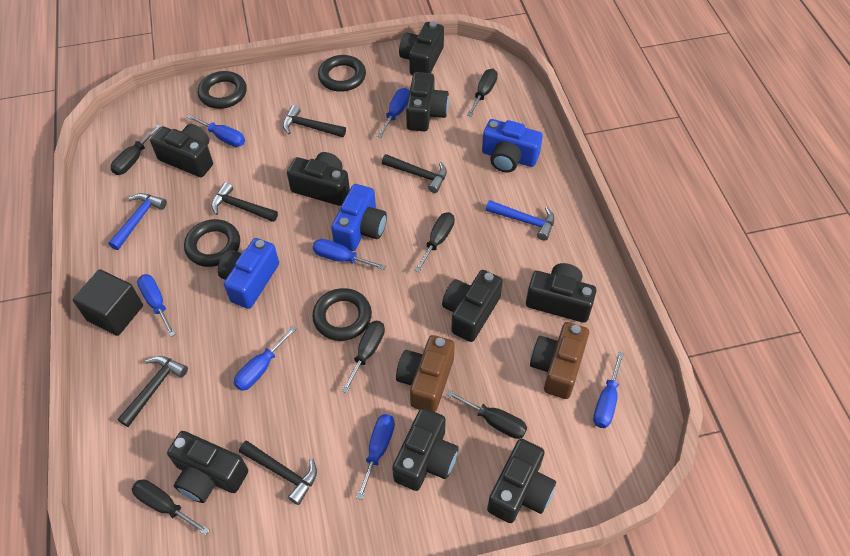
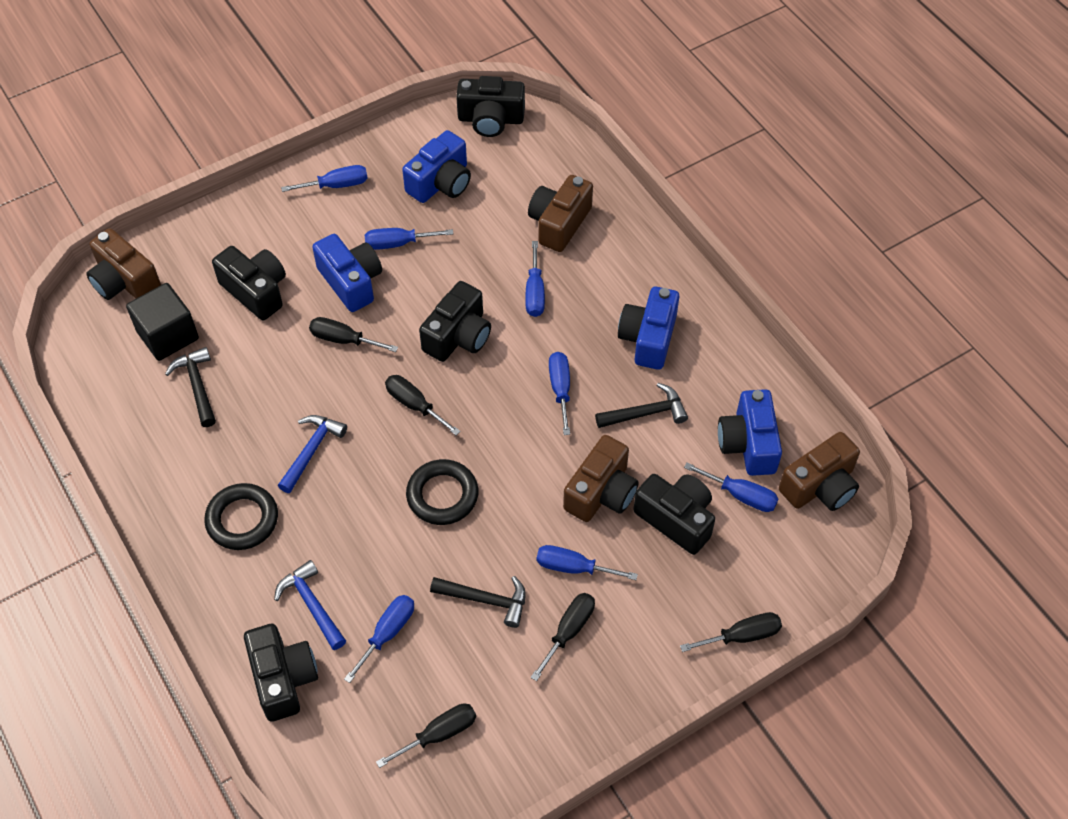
black camera: [150,124,213,177] [167,431,248,503] [287,152,350,206] [392,408,459,491] [399,22,444,75] [406,72,449,132] [442,270,503,342] [487,439,556,523] [526,263,596,323] = 9 -> [212,246,286,320] [244,624,318,722] [419,281,491,362] [456,76,525,137] [633,474,715,555] = 5
black hammer: [118,356,188,427] [211,182,278,222] [239,441,317,505] [283,105,346,137] [382,154,447,193] = 5 -> [165,347,216,427] [430,576,526,628] [595,383,688,428] = 3
black ring: [184,219,240,267] [198,71,247,109] [312,288,372,341] [318,55,366,92] = 4 -> [204,483,278,550] [406,459,479,525] = 2
black screwdriver: [111,124,161,175] [132,479,209,535] [342,321,385,393] [414,212,455,272] [446,390,527,439] [467,69,498,116] = 6 -> [309,317,398,352] [376,703,476,768] [385,375,461,435] [531,593,595,681] [680,612,782,652] = 5
blue camera: [218,238,279,309] [331,184,387,251] [482,119,543,172] = 3 -> [312,234,382,312] [402,130,471,203] [618,287,680,370] [718,389,782,476] = 4
brown camera: [396,335,455,412] [530,322,589,399] = 2 -> [86,228,161,300] [528,175,593,252] [563,435,639,522] [779,432,860,511] = 4

